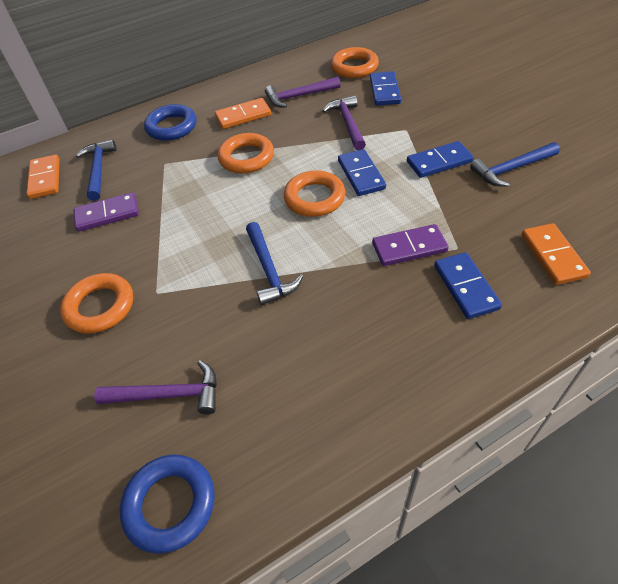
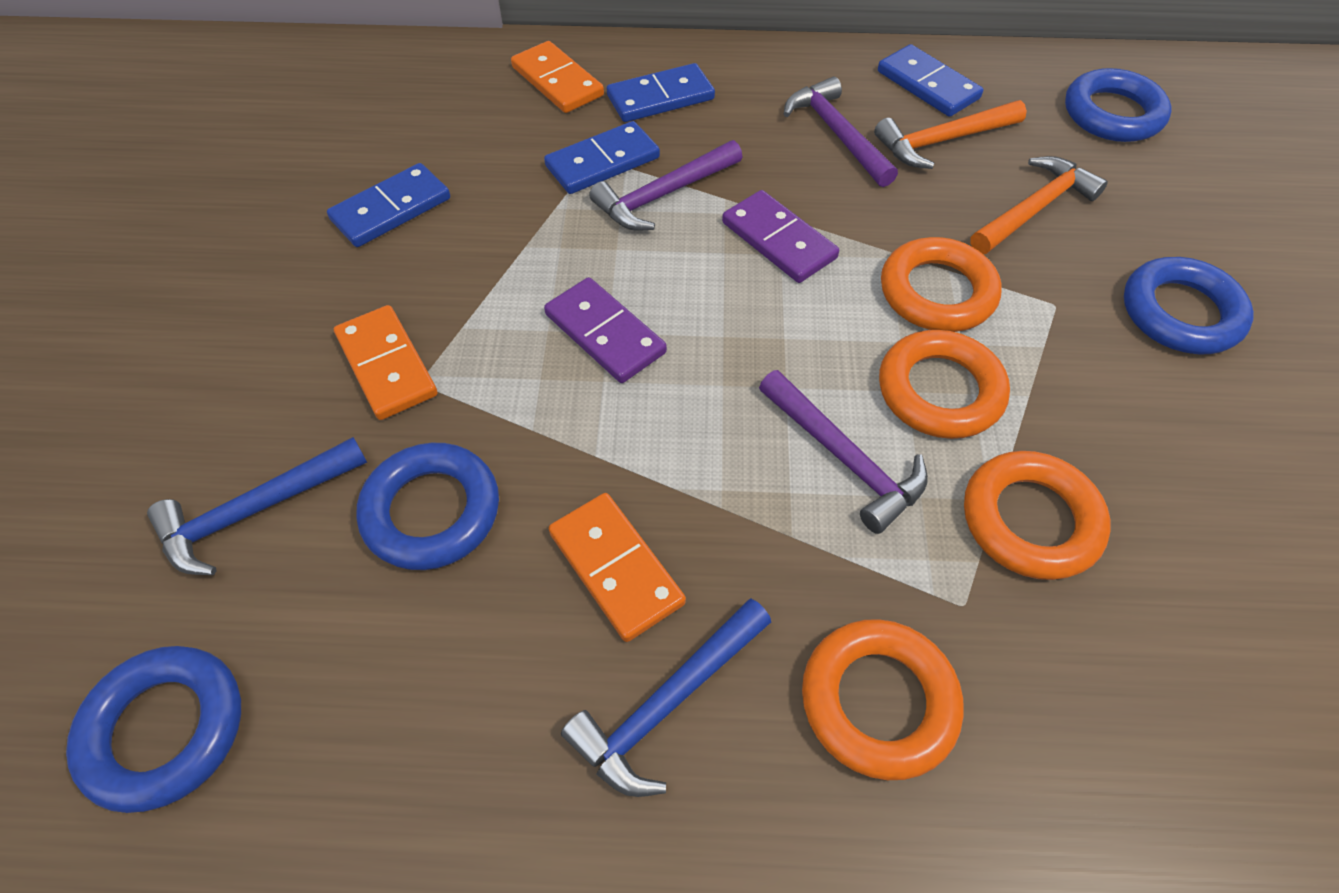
blue hammer: [76,139,116,201] [246,222,303,305] [470,142,560,187] = 3 -> [147,437,367,575] [561,599,771,797] = 2
blue ring: [120,455,214,554] [144,104,197,141] = 2 -> [66,646,241,813] [356,443,499,570] [1065,68,1171,142] [1124,257,1254,354] = 4
orange hammer: none = 0 -> [874,100,1027,169] [970,156,1108,254] = 2

